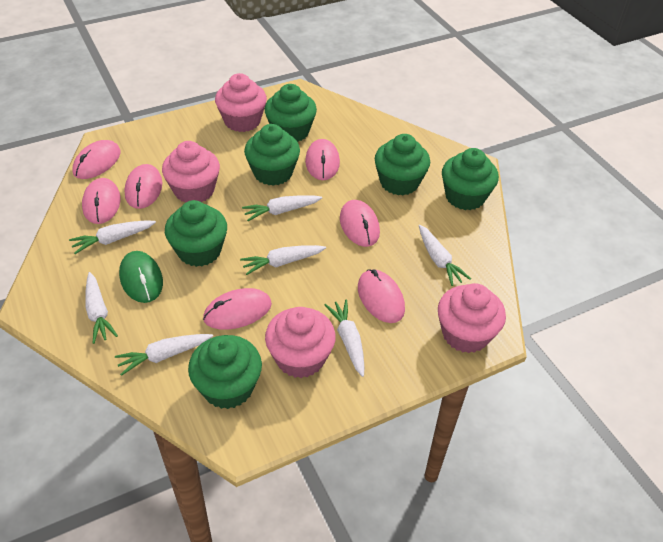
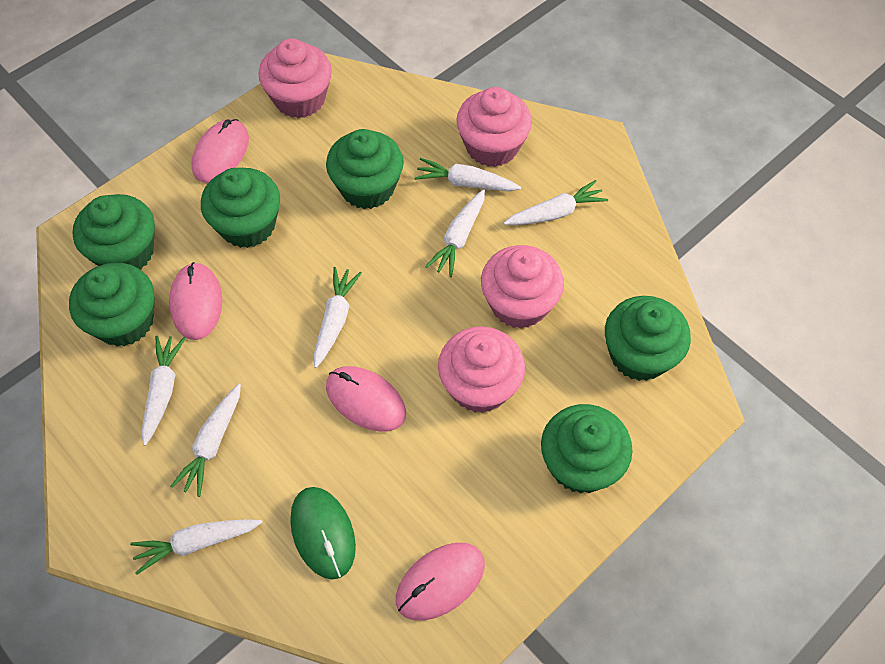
pink mouse: [72,140,121,179] [82,178,121,224] [124,164,162,209] [203,288,272,330] [305,139,340,180] [340,200,380,247] [358,269,405,323] = 7 -> [169,262,222,340] [191,119,249,183] [326,366,406,432] [396,543,485,621] = 4

